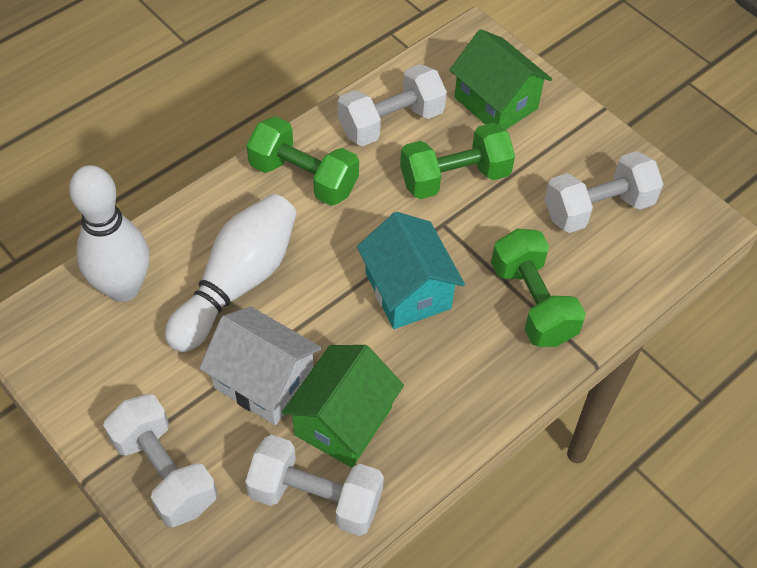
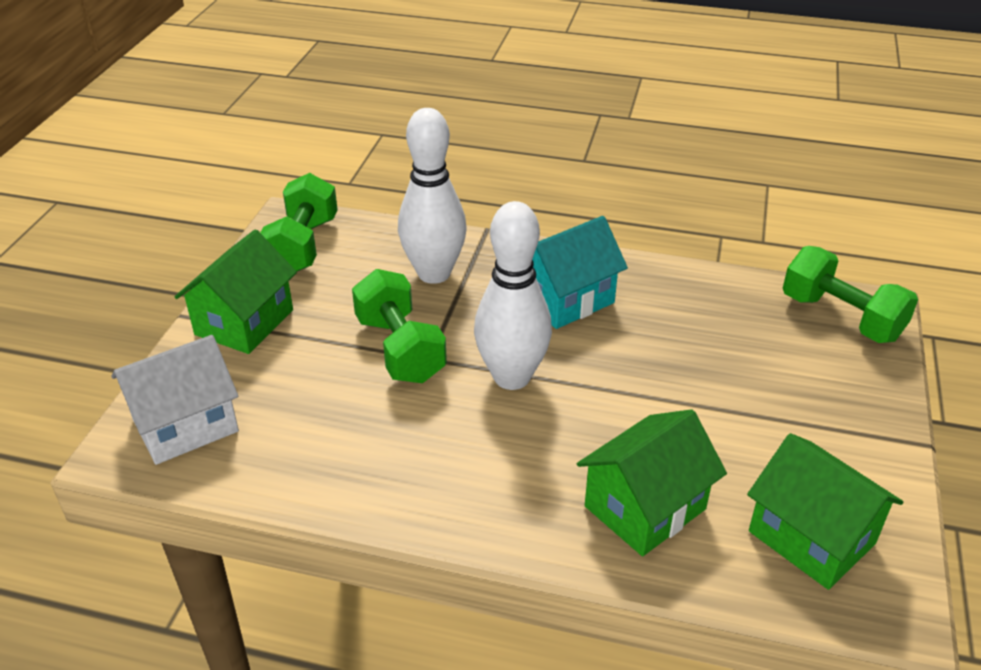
green house: [282,345,404,468] [450,29,552,130] = 2 -> [174,230,297,354] [577,409,727,556] [747,433,903,590] = 3
white dumbbell: [103,394,217,527] [245,435,384,536] [338,64,447,146] [545,151,663,233] = 4 -> none = 0

